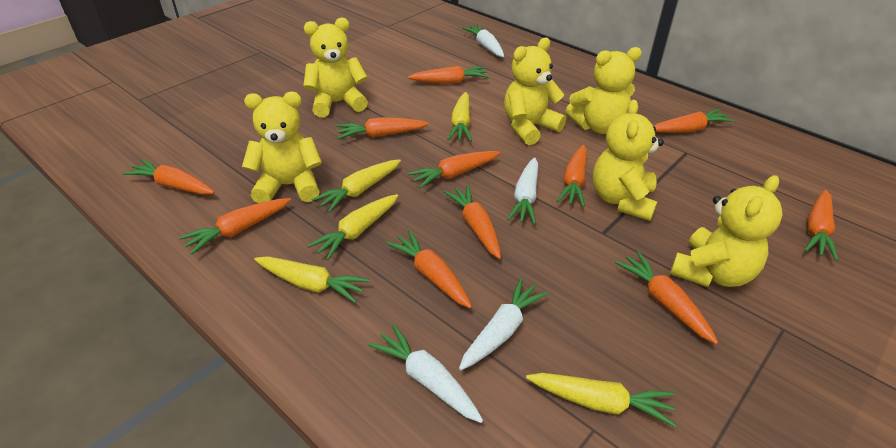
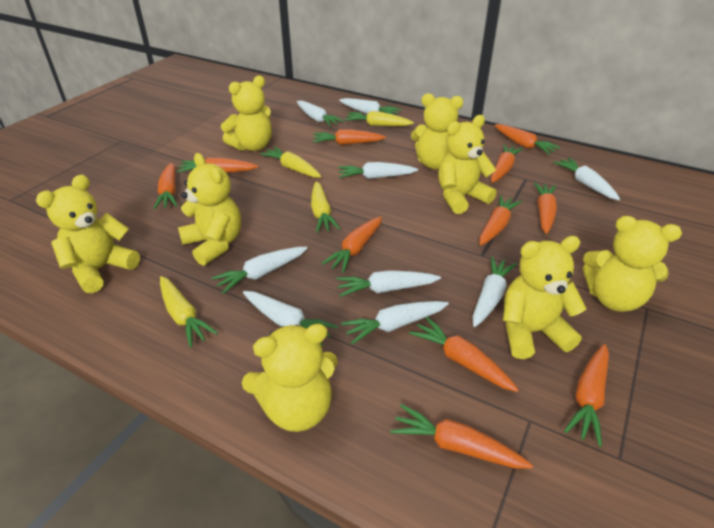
white carrot: [368,324,483,423] [459,278,548,370] [462,24,504,57] [507,157,538,225] = 4 -> [211,247,308,294] [243,291,338,346] [297,101,344,127] [336,270,441,297] [338,162,418,179] [339,98,401,115] [341,301,449,344] [473,256,517,327] [553,157,620,200] = 9
yellow carrot: [254,256,370,303] [307,194,398,260] [312,159,401,213] [447,92,472,142] [526,373,676,427] = 5 -> [160,276,218,348] [260,146,321,178] [311,181,340,233] [345,111,414,126] = 4
yellow teddy bear: [242,92,322,203] [303,18,368,117] [504,38,566,145] [565,47,642,134] [593,100,664,221] [670,175,783,287] = 6 -> [36,174,140,293] [178,153,241,266] [221,76,272,151] [242,323,338,432] [411,93,463,169] [438,115,497,214] [503,236,587,359] [583,216,682,312] = 8

